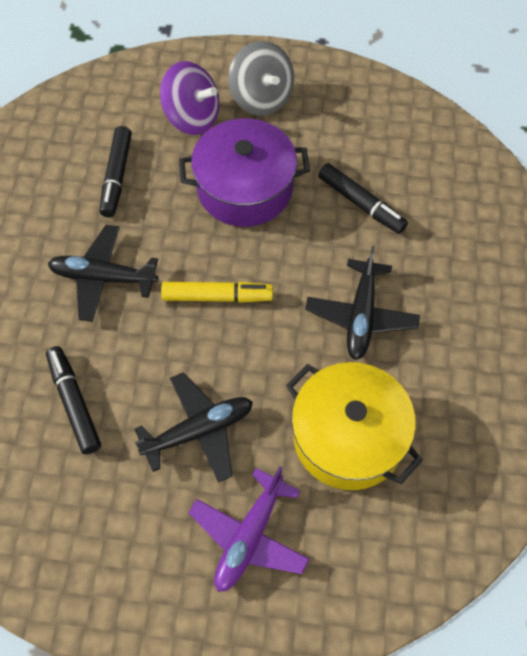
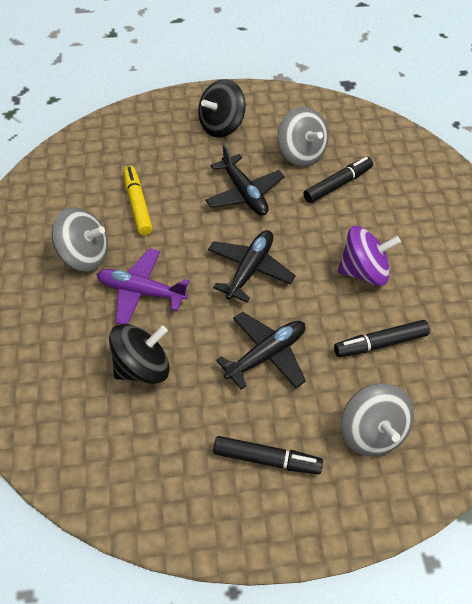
black spinning top: none = 0 -> [109,324,170,384] [198,79,246,137] = 2
grey spinning top: [228,41,294,116] = 1 -> [51,207,108,272] [278,106,329,167] [341,383,414,456] = 3
purple pot: [179,118,310,227] = 1 -> none = 0
yellow pot: [286,362,423,490] = 1 -> none = 0

